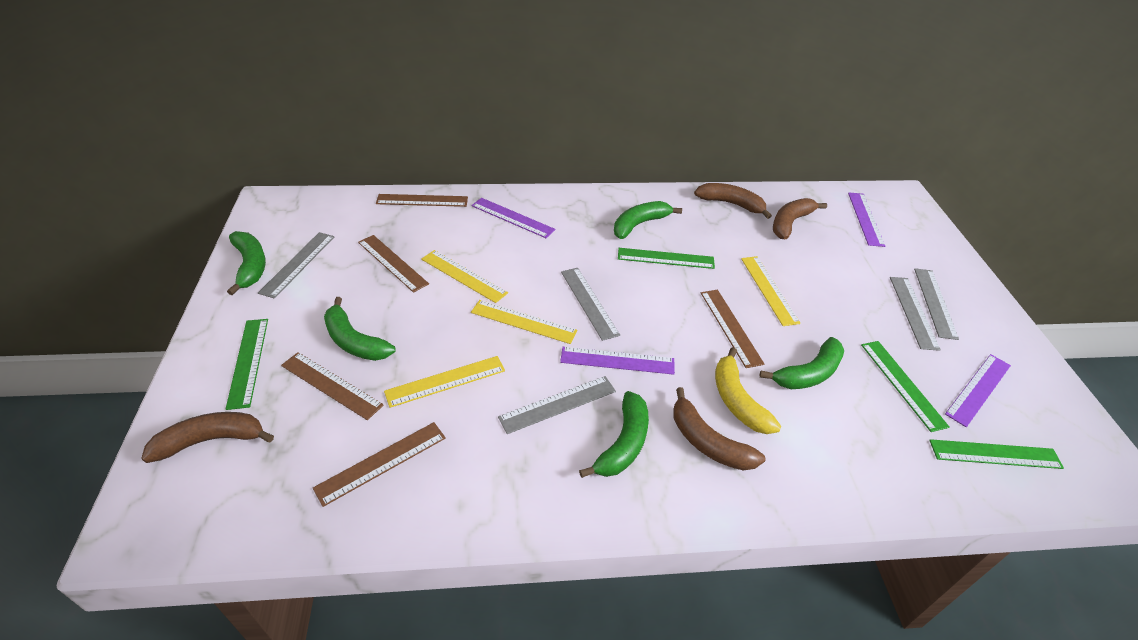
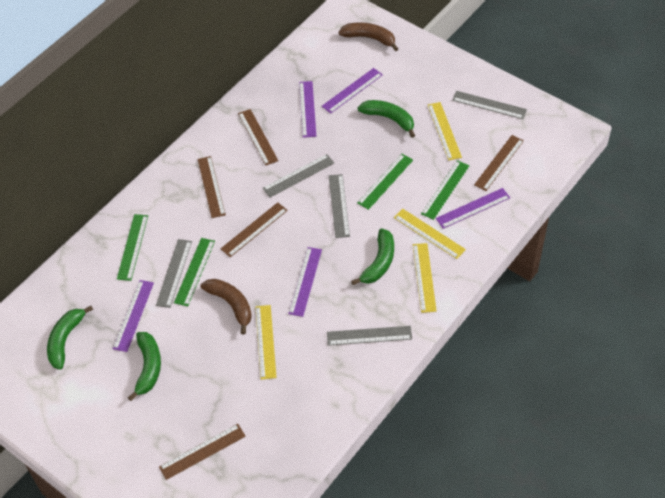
brown banana: [141,412,274,463] [673,387,765,471] [694,183,772,219] [773,198,827,239] = 4 -> [200,279,252,335] [339,22,398,51] = 2
green banana: [227,231,266,295] [324,297,396,361] [579,391,649,478] [614,201,682,239] [760,337,844,389] = 5 -> [47,306,93,370] [128,332,161,401] [351,228,394,285] [358,100,415,138] = 4
purple ruler: [471,198,555,238] [560,347,675,375] [848,192,885,247] [945,354,1011,427] = 4 -> [113,280,154,352] [288,247,322,317] [299,81,316,138] [322,68,383,114] [436,188,510,229] = 5
yellow banana: [715,347,781,434] = 1 -> none = 0

